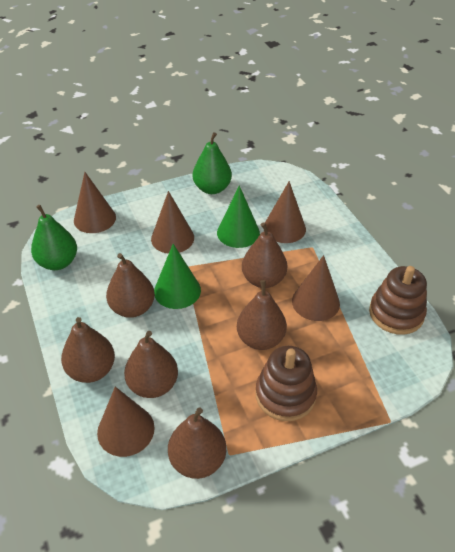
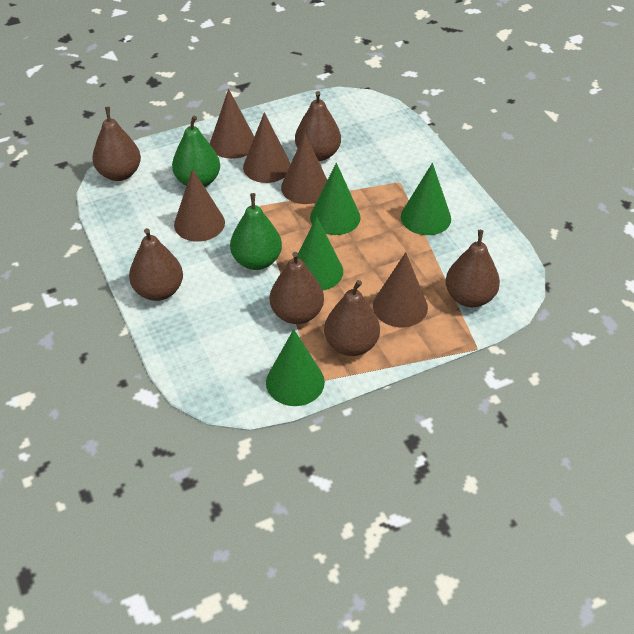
brown stacking toy: [255,346,317,421] [369,266,427,335] = 2 -> none = 0
green cone: [154,244,201,309] [217,185,260,248] = 2 -> [266,329,325,406] [297,217,343,290] [310,163,361,235] [401,163,451,235] = 4

